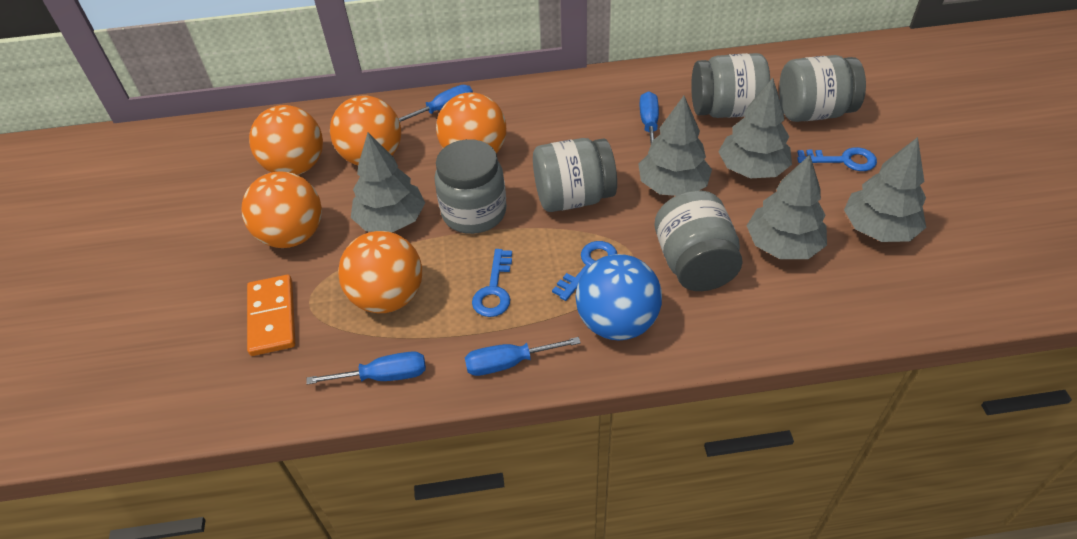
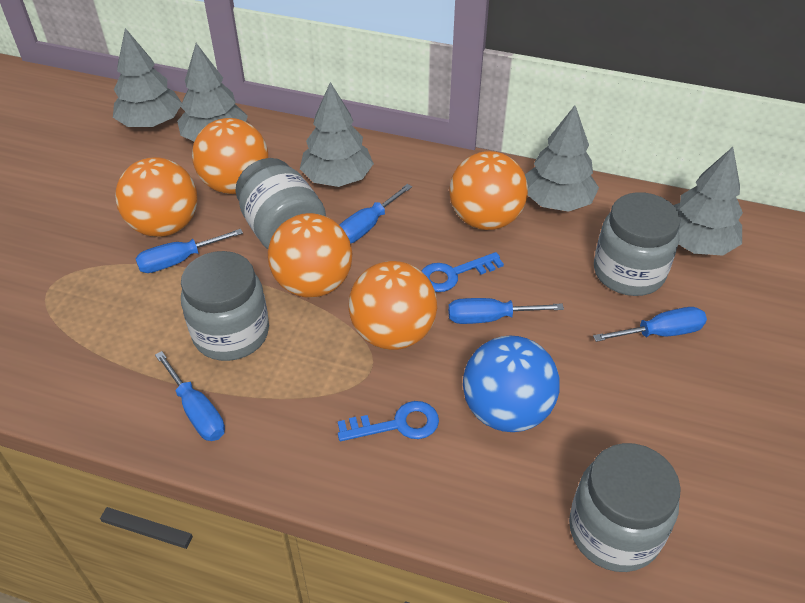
blue key: [472,249,512,317] [552,241,617,301] [797,147,877,171] = 3 -> [338,401,439,441] [421,252,504,292] = 2
blue screwdriver: [306,351,426,384] [398,85,473,122] [465,337,581,376] [639,91,659,144] = 4 -> [135,229,243,273] [155,351,225,441] [339,184,412,244] [448,298,564,324] [593,307,707,342] = 5
grey jar: [435,139,507,234] [533,138,617,212] [655,190,742,291] [691,53,770,118] [779,55,866,122] = 5 -> [181,251,269,361] [236,158,326,249] [569,443,681,572] [594,192,681,296] = 4
orange domino: [247,275,295,356] = 1 -> none = 0

